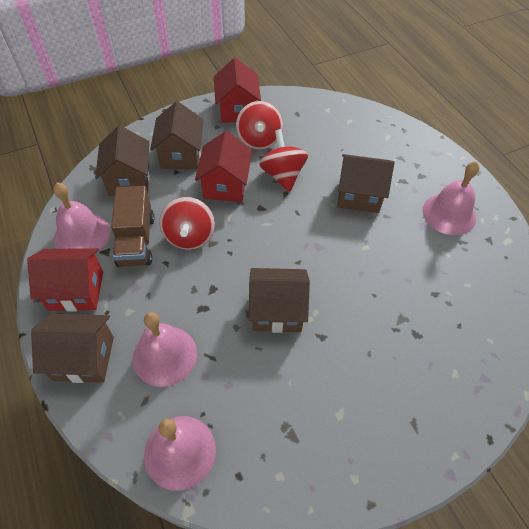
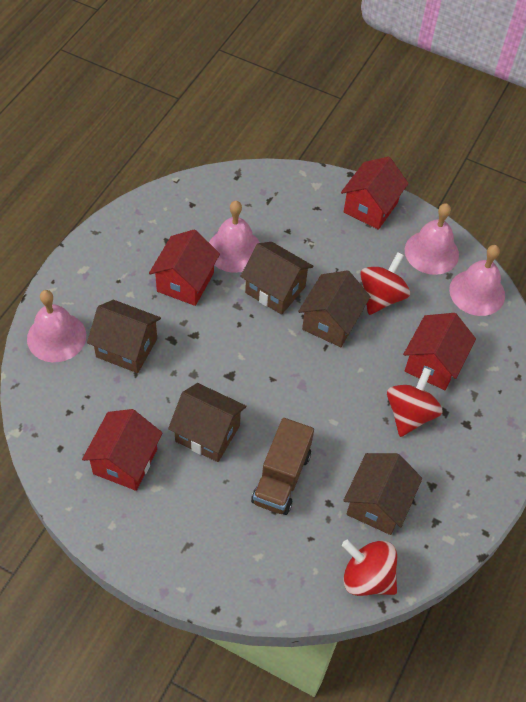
red house: [27,248,103,312] [195,131,252,202] [214,58,261,123] = 3 -> [82,409,162,491] [149,229,220,306] [341,157,409,230] [403,313,476,390] = 4

